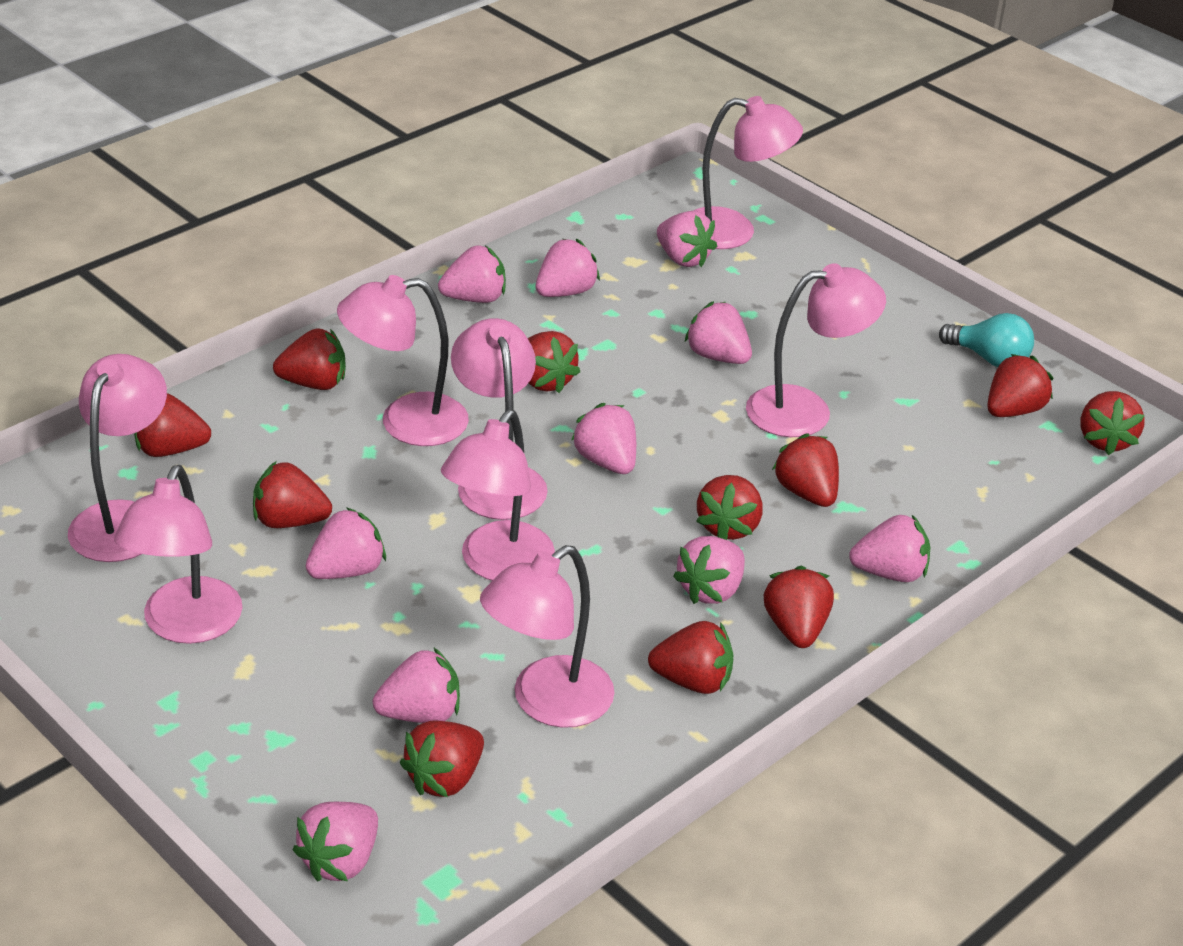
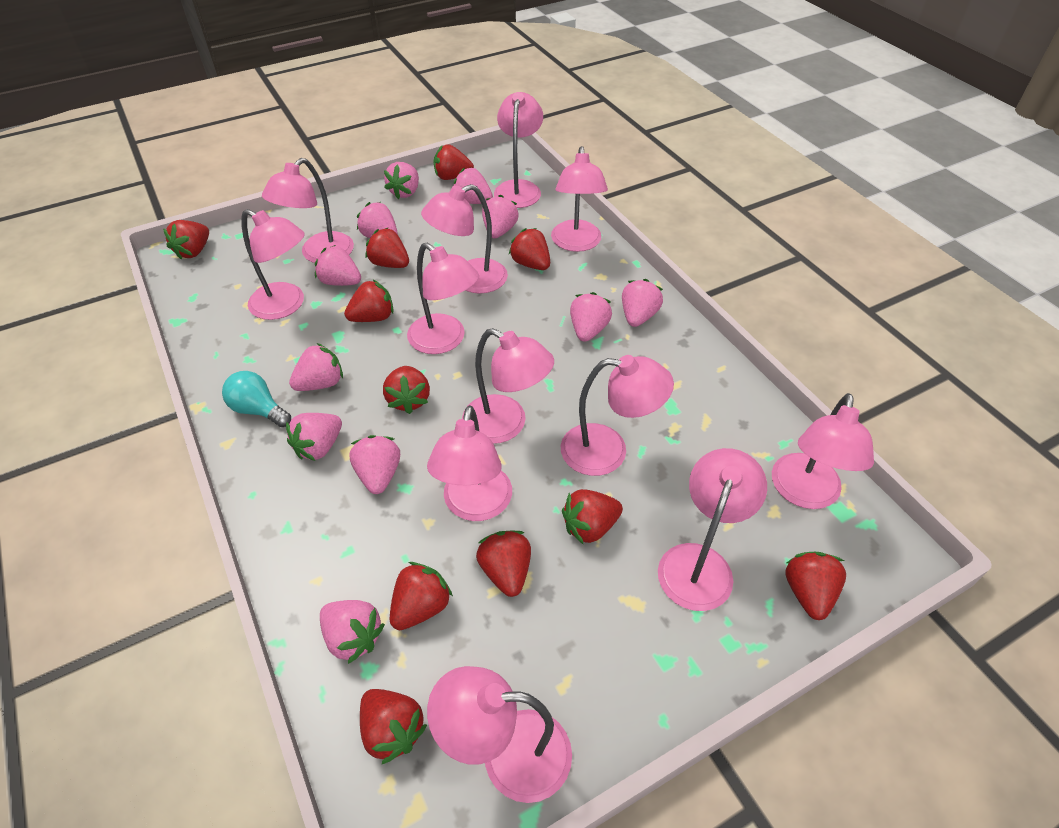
pink lamp: [68,354,167,562] [114,465,242,644] [337,275,469,446] [441,410,555,581] [451,318,548,520] [480,545,614,728] [693,96,803,249] [746,263,886,437] = 8 -> [241,209,305,320] [262,158,354,263] [407,242,479,354] [421,184,508,294] [427,405,512,521] [427,666,572,803] [462,328,554,444] [494,92,543,208] [551,146,608,252] [561,355,674,476] [658,448,767,611] [772,393,874,509] = 12
pink strawberry: [292,802,378,882] [306,507,386,579] [373,648,460,723] [438,246,506,303] [536,239,600,297] [571,403,636,474] [657,211,717,267] [673,536,745,604] [685,301,752,364] [849,515,930,582] = 10 -> [286,413,342,461] [289,343,343,391] [315,245,361,286] [320,600,385,664] [349,435,400,494] [357,202,398,238] [384,162,419,199] [453,168,493,204] [482,195,519,238] [570,292,612,342] [622,279,663,327] = 11

